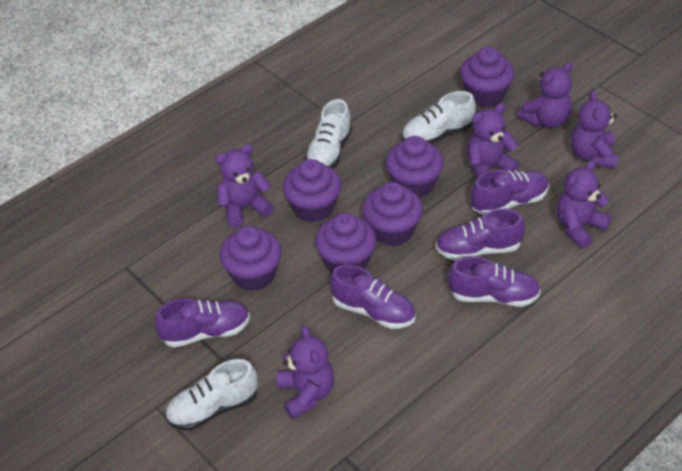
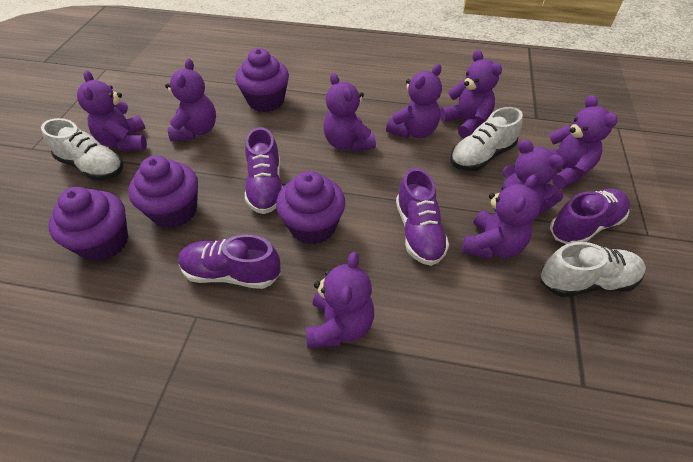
purple cupcake: [220,226,282,291] [283,159,341,223] [315,213,376,273] [362,182,423,246] [385,136,444,198] [460,47,514,107] = 6 -> [48,187,128,262] [128,156,198,228] [235,48,289,112] [276,171,345,244] = 4
purple shoe: [155,299,250,347] [330,264,416,329] [435,209,525,261] [448,256,541,307] [471,170,549,215] = 5 -> [178,235,280,289] [245,127,283,214] [396,168,449,266] [550,189,630,244] = 4
purple teddy bear: [215,144,274,228] [277,325,334,419] [467,103,520,178] [518,62,573,128] [556,160,612,249] [571,90,619,169] = 6 -> [77,70,147,151] [165,58,216,141] [306,252,374,348] [323,73,376,152] [386,64,442,138] [440,50,502,138] [462,174,541,259] [500,140,564,215] [549,95,617,189] = 9

